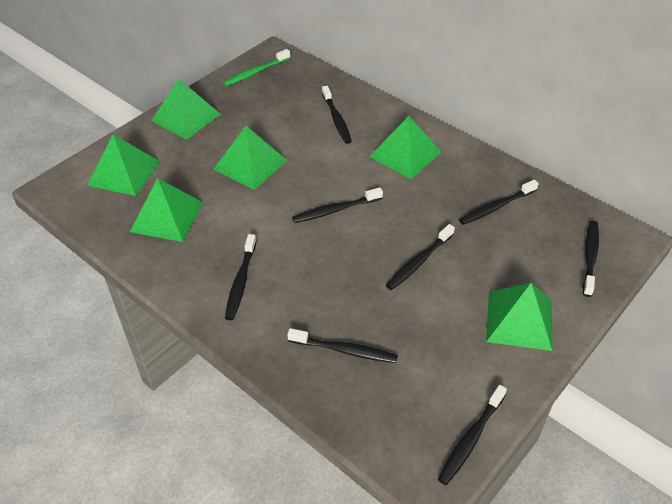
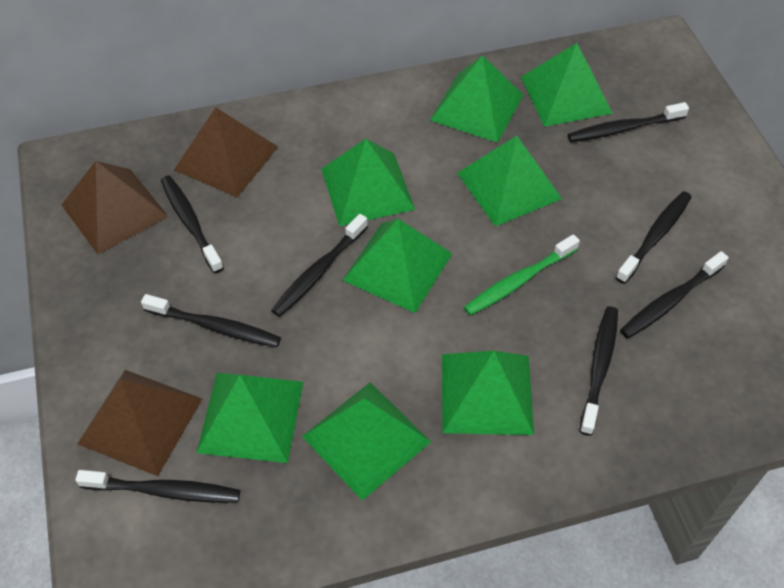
brown pyramid: none = 0 -> [62,161,169,254] [78,370,202,476] [174,107,278,198] = 3
green pyramid: [87,134,160,196] [130,178,203,242] [151,79,221,140] [214,126,287,190] [369,116,441,179] [486,283,553,351] = 6 -> [196,373,303,463] [302,382,431,501] [321,139,415,226] [342,219,453,313] [430,55,523,143] [442,351,534,435] [457,136,562,226] [521,43,613,127] = 8

